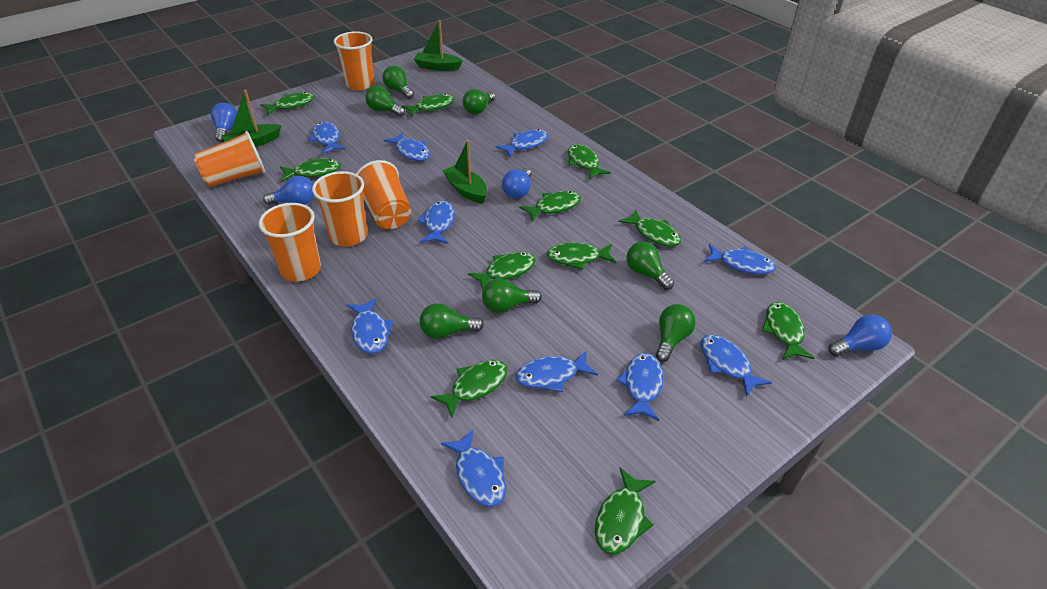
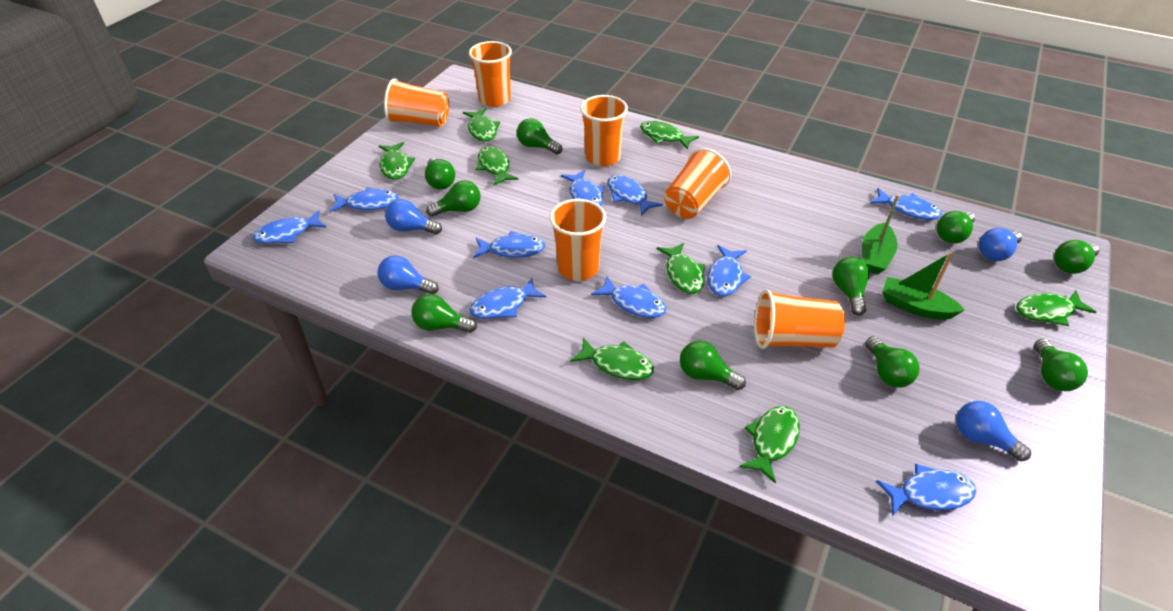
green boat: [222,90,281,147] [414,20,463,71] [443,140,487,203] = 3 -> [862,194,900,274] [882,252,965,320] = 2
green fish: [260,92,315,115] [280,158,341,182] [402,94,455,116] [430,360,507,418] [468,252,536,290] [519,191,581,221] [546,242,616,270] [568,144,611,179] [595,467,656,554] [619,210,681,247] [762,302,814,359] = 11 -> [379,142,415,179] [463,108,500,142] [476,146,518,186] [570,337,654,380] [640,121,699,150] [656,243,705,294] [739,406,800,484] [1016,290,1096,326] = 8
green light bulb: [365,85,405,117] [382,66,414,99] [420,303,484,339] [463,89,495,114] [482,279,542,313] [626,241,674,290] [656,304,695,362] = 7 -> [411,294,477,333] [425,158,455,190] [426,180,480,217] [517,118,562,154] [680,341,746,390] [832,257,869,316] [866,336,920,388] [937,211,975,244] [1034,339,1088,391] [1054,240,1099,274] = 10
orange cup: [193,131,266,187] [259,203,321,282] [312,171,368,246] [334,31,375,90] [356,160,411,229] = 5 -> [384,78,449,127] [469,41,512,107] [550,199,606,281] [580,95,628,166] [664,148,732,219] [754,289,845,349] = 6

